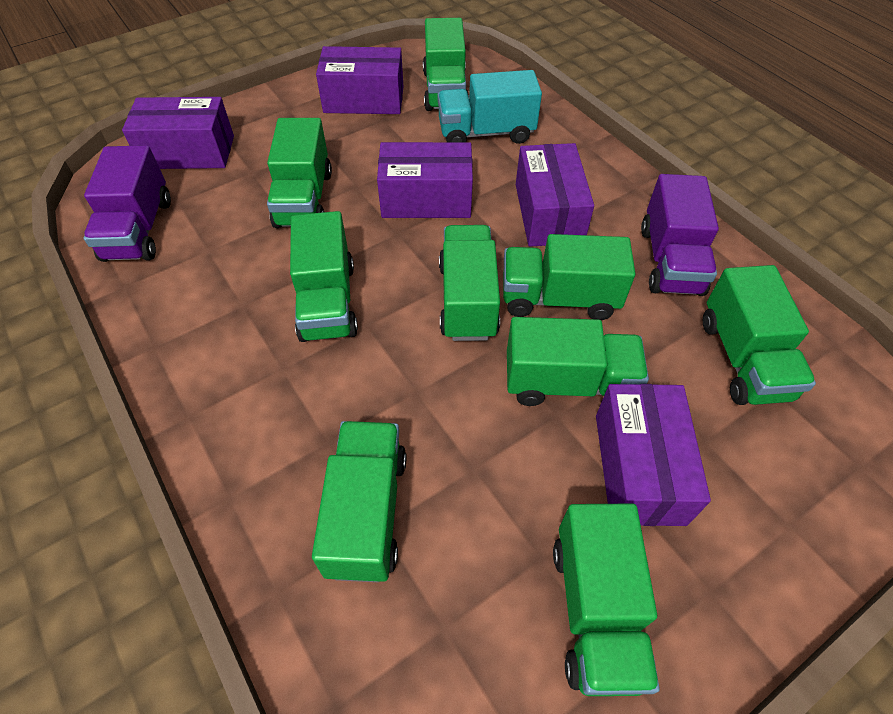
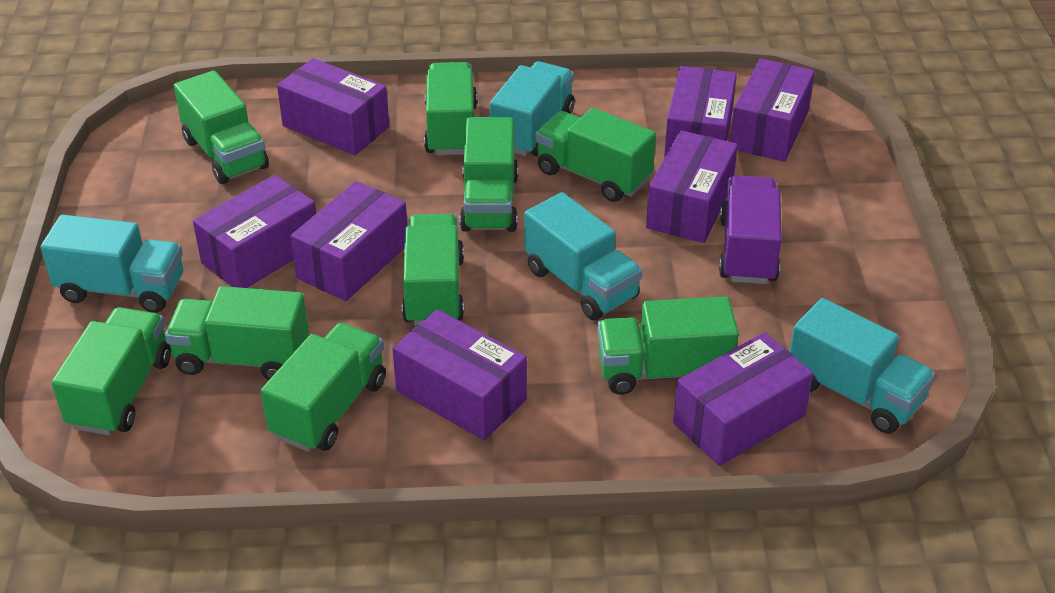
purple box: [122,97,234,169] [316,46,403,114] [377,142,473,218] [516,143,594,247] [596,384,711,526] = 5 -> [193,175,316,288] [277,58,389,155] [290,181,407,301] [392,309,527,440] [646,130,738,243] [664,66,737,158] [673,332,813,466] [730,58,815,162] = 8
purple truck: [83,145,171,262] [641,174,719,296] = 2 -> [719,175,782,284] = 1
turquoise truck: [437,70,542,144] = 1 -> [40,215,183,313] [490,61,575,156] [524,192,642,320] [790,298,935,434] = 4

